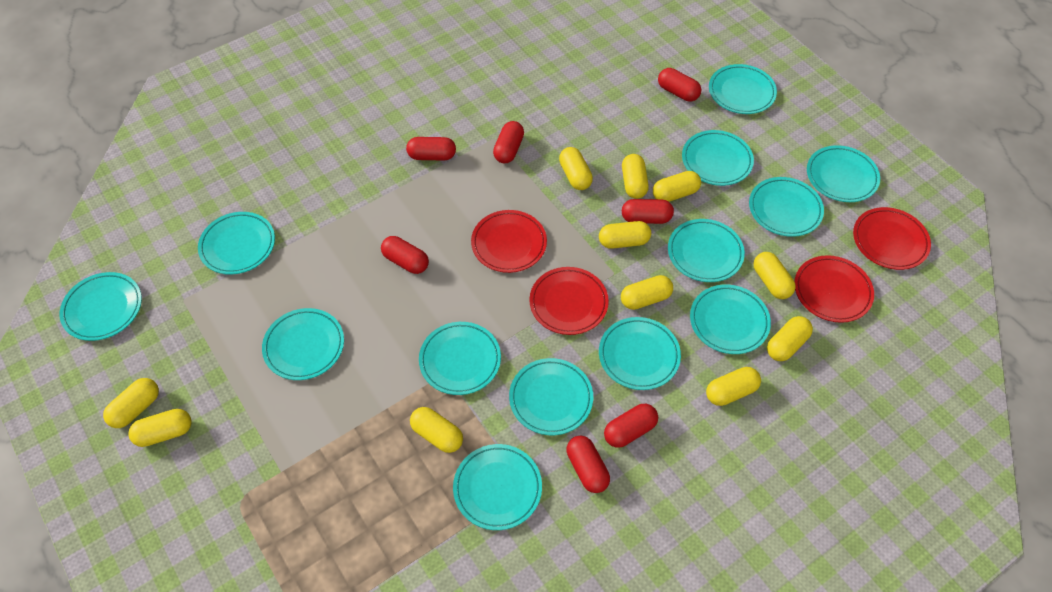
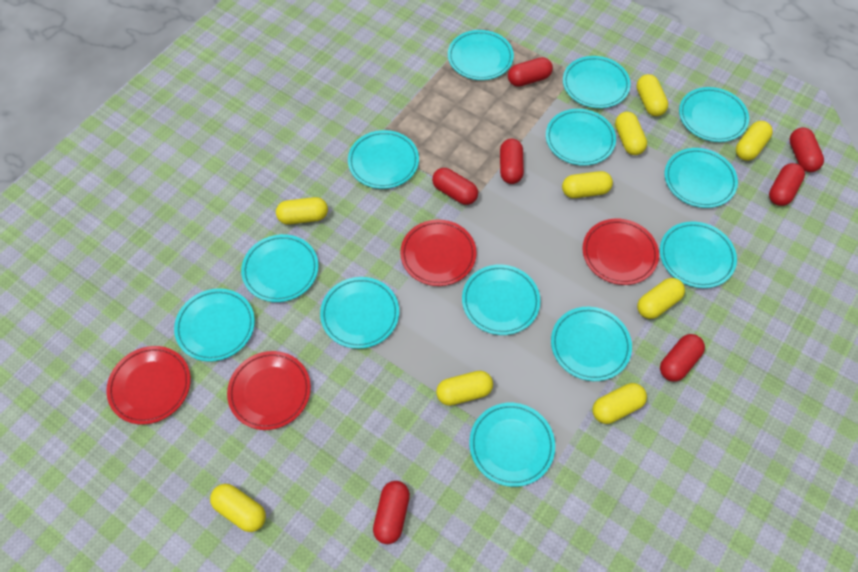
yellow capsule: [103,378,159,428] [128,409,192,447] [410,407,463,453] [559,147,593,190] [599,221,651,249] [621,275,673,310] [622,154,649,199] [653,171,701,202] [706,367,761,406] [753,252,796,299] [767,316,813,361] = 11 -> [210,484,266,532] [276,197,328,225] [436,371,493,406] [562,171,613,198] [592,383,647,424] [615,112,647,155] [636,74,669,116] [637,278,685,319] [736,121,773,161] = 9

